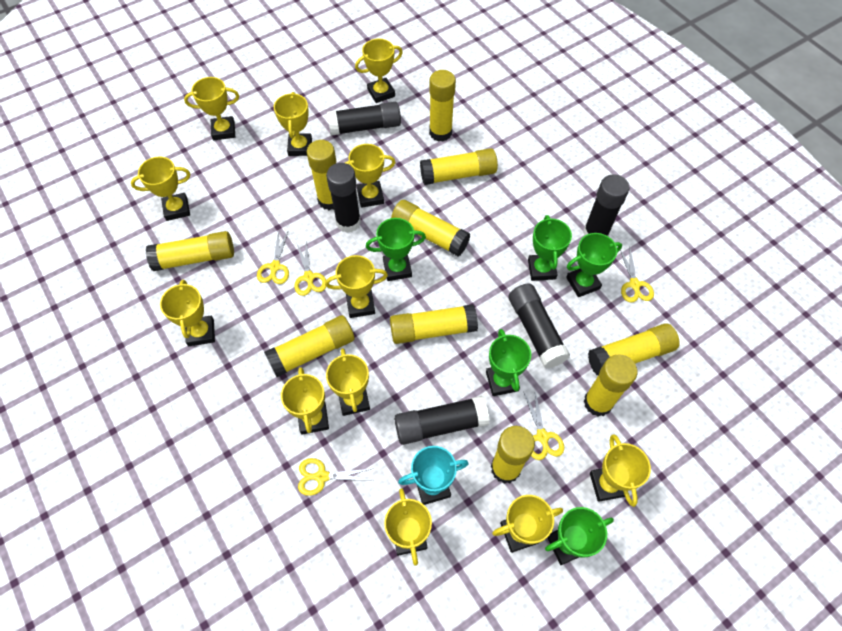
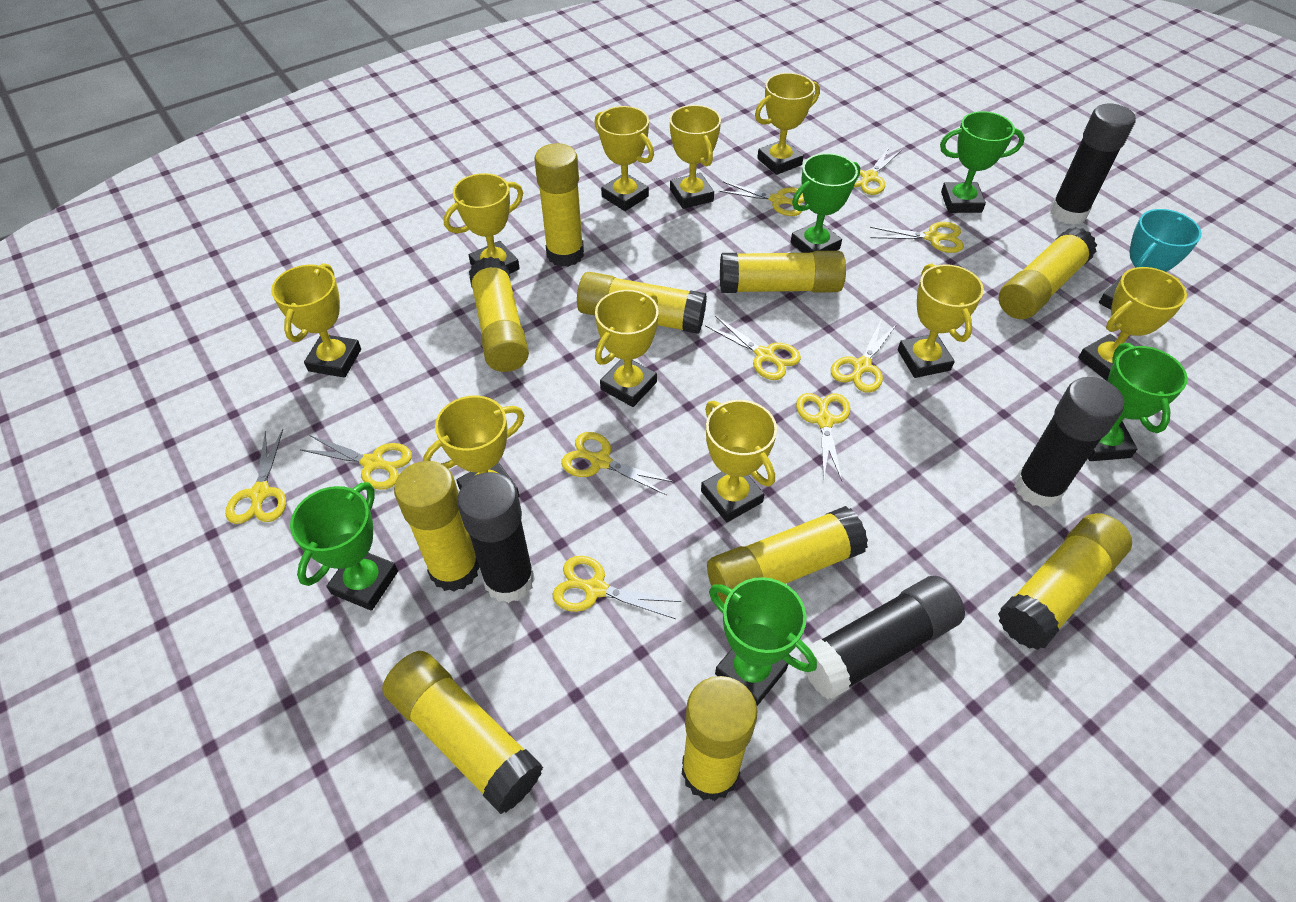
black glue stick: [326,163,361,233] [327,102,401,136] [394,396,490,445] [509,283,570,368] [583,174,629,236] = 5 -> [457,472,535,603] [799,576,965,700] [1014,377,1124,508] [1050,104,1136,225] = 4
yellow scissors: [257,230,289,284] [294,241,326,296] [298,458,374,496] [523,391,564,460] [620,246,654,303] = 5 -> [225,429,286,524] [300,435,412,490] [553,556,681,619] [561,432,675,496] [705,316,801,380] [719,182,805,216] [796,393,850,481] [831,321,897,393] [854,146,902,195] [870,222,964,253] = 10
yellow trophy: [131,157,190,221] [160,279,215,346] [184,77,239,140] [274,92,312,156] [281,367,329,435] [325,255,388,318] [326,348,370,416] [345,144,396,208] [355,38,403,103] [384,488,432,566] [492,495,563,553] [590,434,651,507] = 12 -> [271,263,361,378] [423,395,525,497] [444,173,523,274] [595,106,654,211] [595,290,659,407] [670,105,721,209] [701,400,777,522] [755,73,820,175] [898,263,984,378] [1078,267,1187,381] = 10

